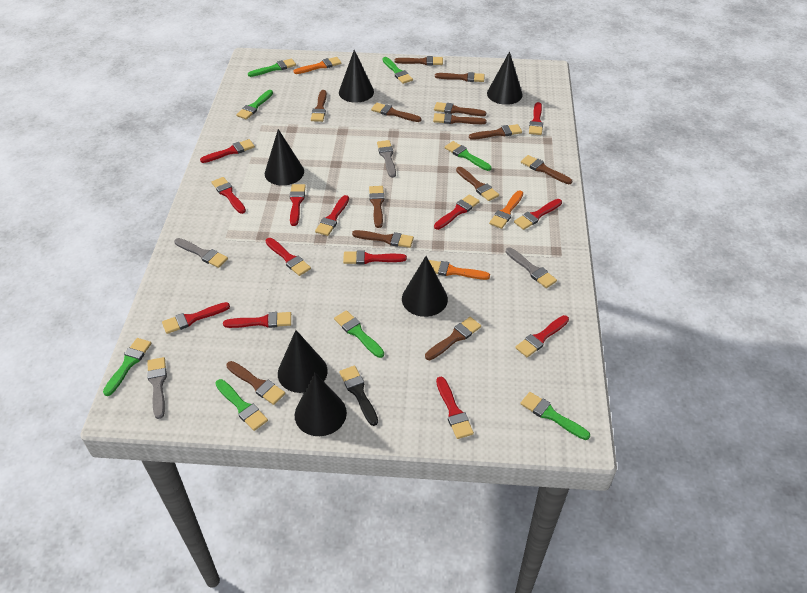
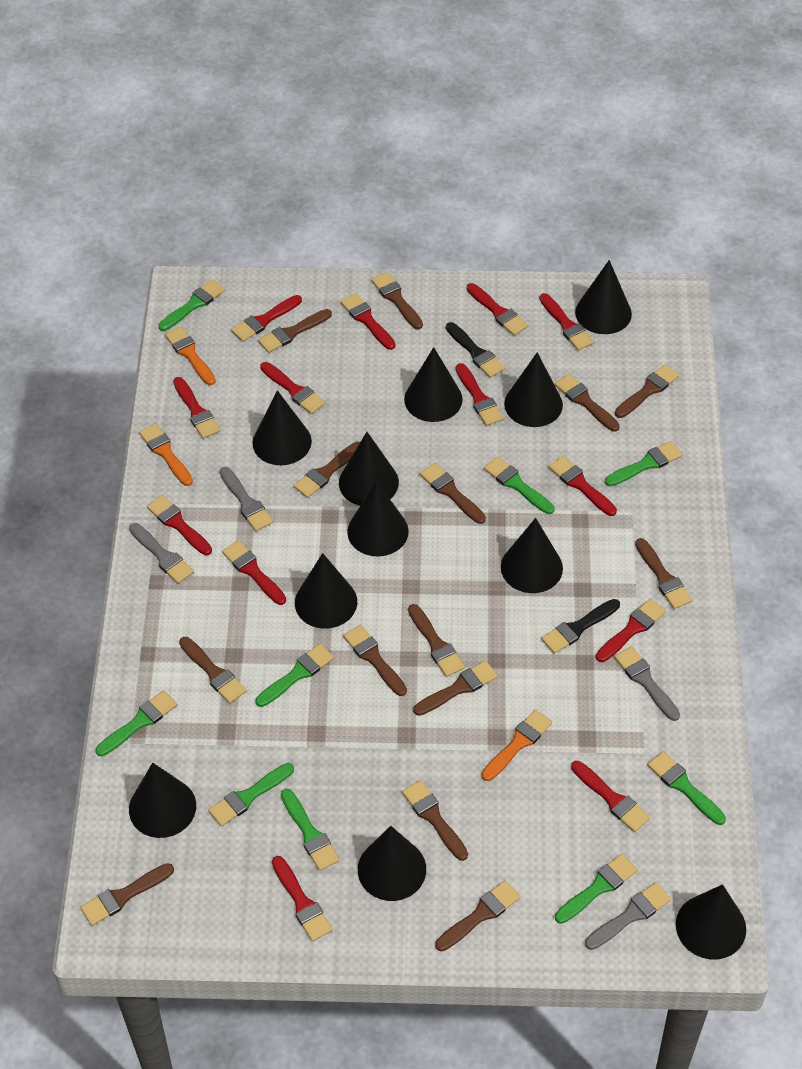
black brush: [339,366,378,426] = 1 -> [446,322,505,378] [541,599,620,654] = 2
black cone: [265,129,304,185] [278,330,328,393] [295,373,347,436] [339,50,374,103] [402,256,448,317] [487,52,523,105] = 6 -> [129,763,196,838] [252,390,312,465] [295,553,357,629] [339,432,399,506] [347,481,409,556] [358,826,426,901] [404,347,463,422] [501,518,563,593] [504,352,563,427] [575,260,632,334] [676,884,746,959] = 11
brown brush: [226,361,285,405] [311,90,327,122] [352,230,414,248] [369,186,384,228] [371,103,421,122] [394,56,443,65] [425,317,481,360] [433,113,487,124] [434,102,486,116] [435,72,485,82] [456,167,499,201] [469,124,522,140] [521,155,572,184] = 13 -> [80,863,174,926] [179,637,246,703] [258,309,332,353] [294,442,360,498] [343,625,407,696] [371,272,423,329] [402,780,468,861] [408,604,465,677] [413,661,498,716] [420,463,486,524] [435,880,520,951] [555,374,620,432] [615,364,679,418] [635,538,692,609] = 14
green brush: [103,338,151,396] [215,379,268,431] [236,90,273,120] [248,59,296,77] [334,310,384,358] [382,57,413,84] [445,141,492,171] [520,392,590,440] = 8 -> [96,690,177,756] [158,280,225,331] [208,763,294,826] [256,644,334,707] [281,789,340,871] [484,457,555,514] [555,854,637,924] [605,441,682,486] [647,751,726,825] = 9

